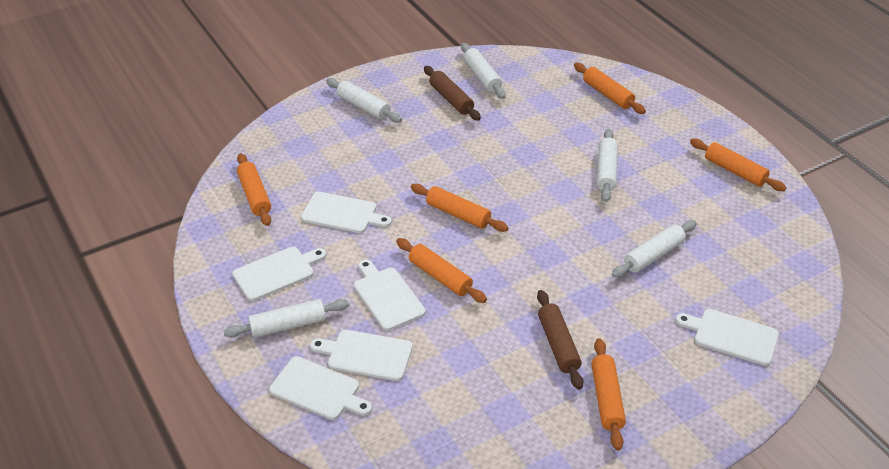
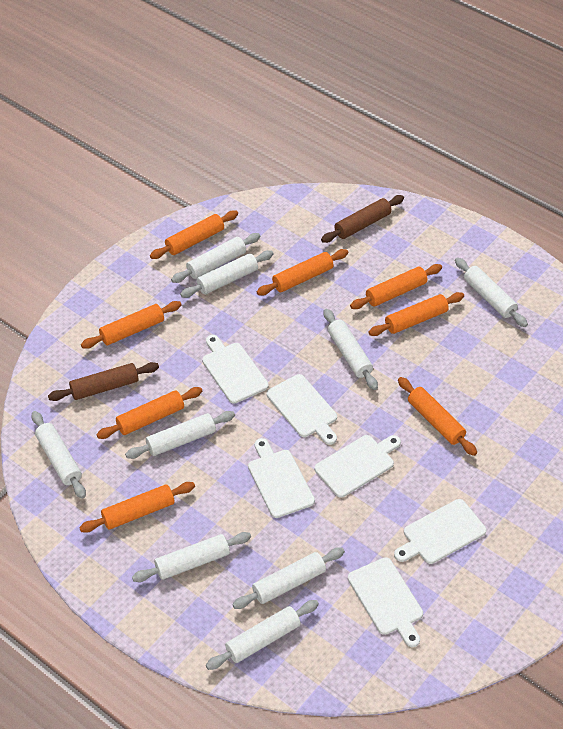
orange rolling pin: [237,153,271,226] [396,238,487,303] [411,184,508,232] [574,63,646,114] [591,338,626,450] [690,138,786,191] = 6 -> [79,482,195,533] [81,301,182,349] [96,387,202,439] [150,211,238,259] [257,249,348,296] [350,264,442,309] [368,292,464,336] [398,377,477,456] = 8
white rolling pin: [223,299,349,338] [326,78,402,123] [461,43,506,99] [597,129,618,202] [612,220,697,278] = 5 -> [32,411,86,499] [125,411,235,459] [132,532,251,582] [171,233,260,283] [180,250,274,298] [206,600,319,670] [232,547,345,609] [324,309,378,390] [455,257,528,327] = 9

